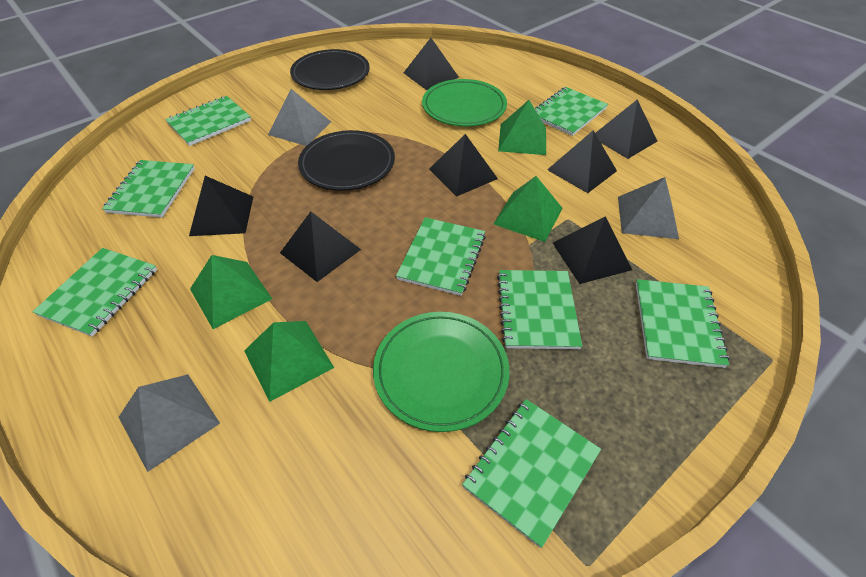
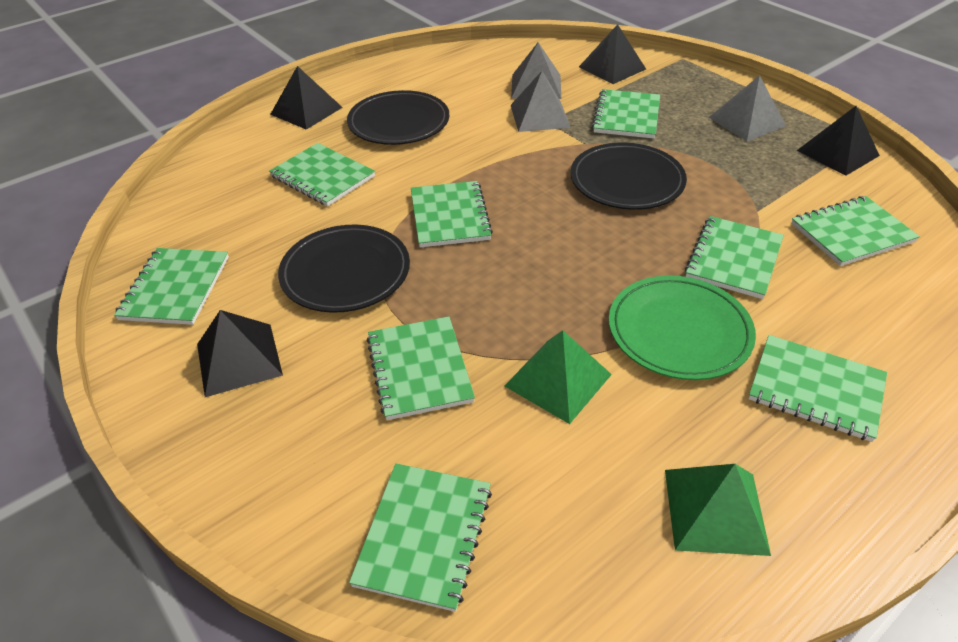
black plate: [290,49,370,90] [298,130,395,191] = 2 -> [278,225,410,313] [347,90,449,145] [570,143,687,210] = 3
black pyramid: [189,176,253,236] [280,211,361,282] [403,38,459,90] [429,134,498,197] [547,131,617,193] [553,216,632,284] [595,99,657,159] = 7 -> [197,310,283,397] [270,66,343,130] [579,24,646,84] [797,106,880,176] = 4
green notebook: [32,248,157,337] [102,160,195,218] [165,96,251,146] [396,217,486,296] [462,399,601,548] [497,270,582,350] [535,87,608,136] [636,279,730,368] = 8 -> [114,248,229,325] [269,143,375,206] [349,463,492,612] [367,317,475,420] [411,181,493,247] [592,89,660,139] [685,216,784,299] [748,335,887,442] [791,196,920,266] = 9
green plate: [373,312,510,432] [422,79,507,126] = 2 -> [609,275,756,380] = 1
green pyramid: [190,255,272,329] [244,321,334,402] [493,176,563,242] [498,100,546,155] = 4 -> [505,330,612,424] [665,464,771,556] = 2

